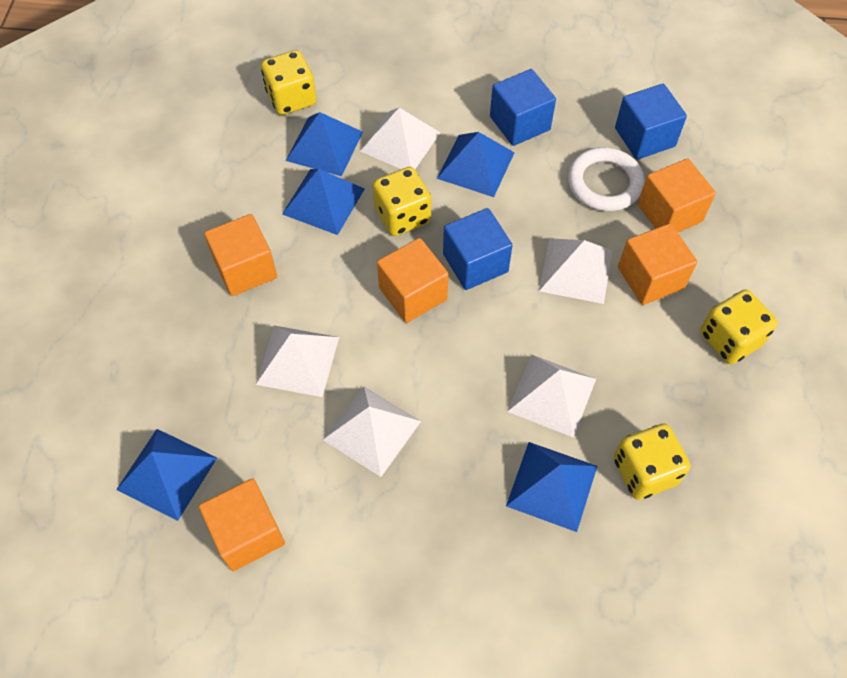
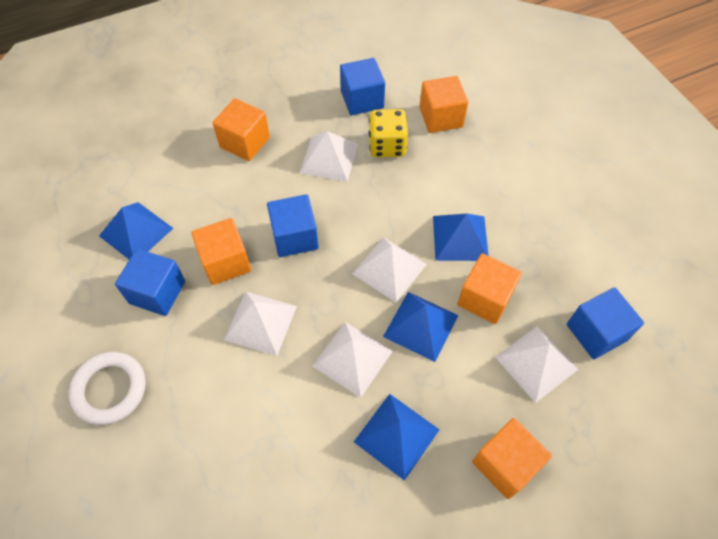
blue cube: [443,208,513,290] [490,69,556,146] [615,84,687,160] = 3 -> [115,249,185,316] [267,194,319,257] [340,58,385,115] [567,287,644,359] = 4
blue pyramid: [116,429,217,521] [282,169,365,235] [286,112,363,176] [437,132,515,197] [506,442,597,532] = 5 -> [99,202,173,260] [354,394,440,481] [383,292,459,362] [433,214,489,261] = 4
yellow dice: [261,50,317,115] [373,167,431,236] [614,423,690,500] [700,289,778,364] = 4 -> [369,109,408,157] = 1

